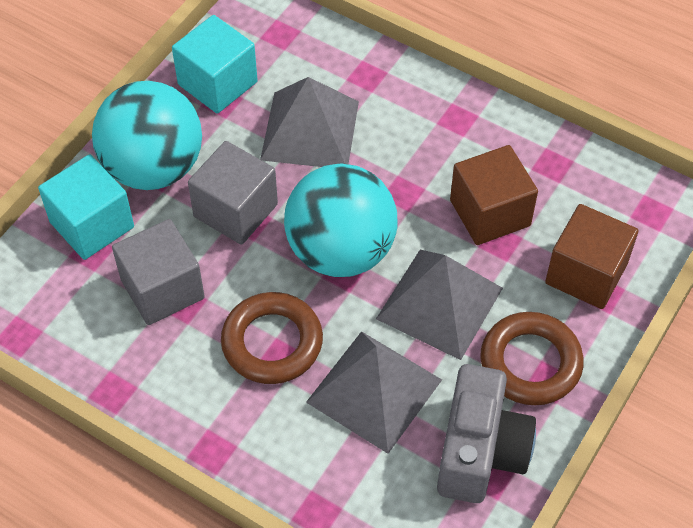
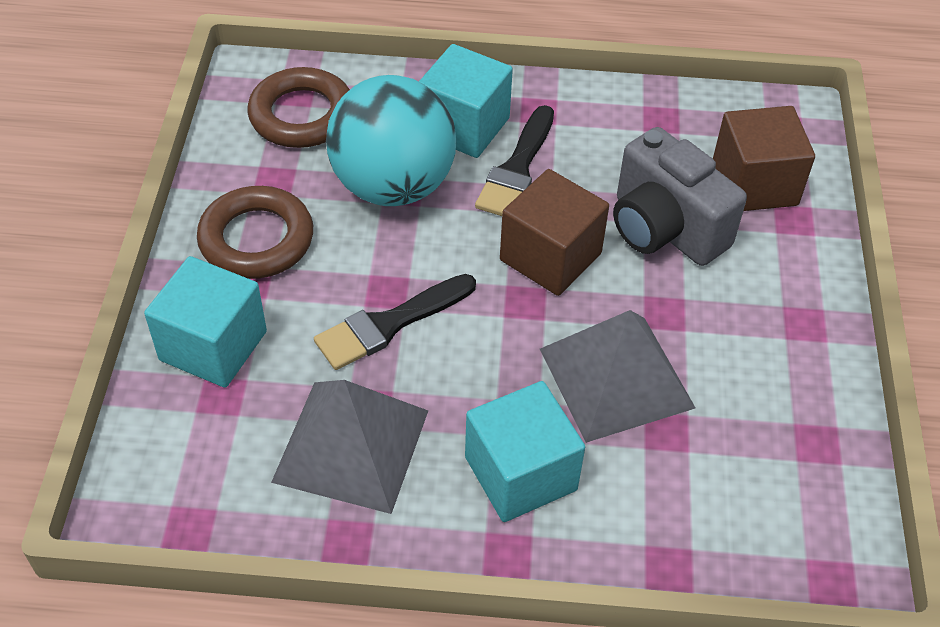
black brush: none = 0 -> [314,274,476,370] [475,105,554,216] = 2
grey cube: [112,219,205,325] [188,141,278,245] = 2 -> none = 0
grey pyramid: [260,77,359,167] [306,331,442,454] [376,250,503,360] = 3 -> [271,380,428,514] [540,310,695,443] = 2
turquoise ball: [92,81,202,190] [284,163,398,277] = 2 -> [326,75,456,206] = 1
turquoise cube: [38,154,134,260] [172,15,258,114] = 2 -> [144,256,267,388] [419,44,513,158] [465,381,585,522] = 3

